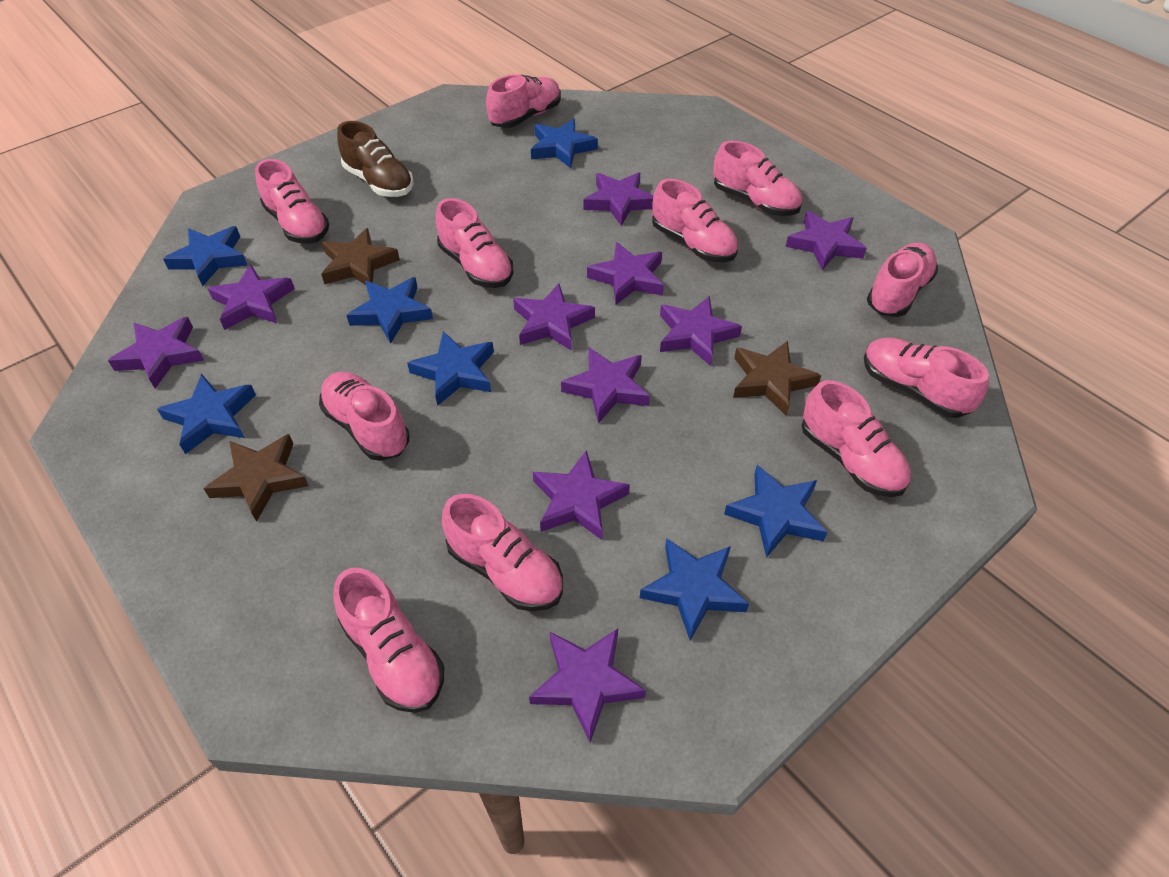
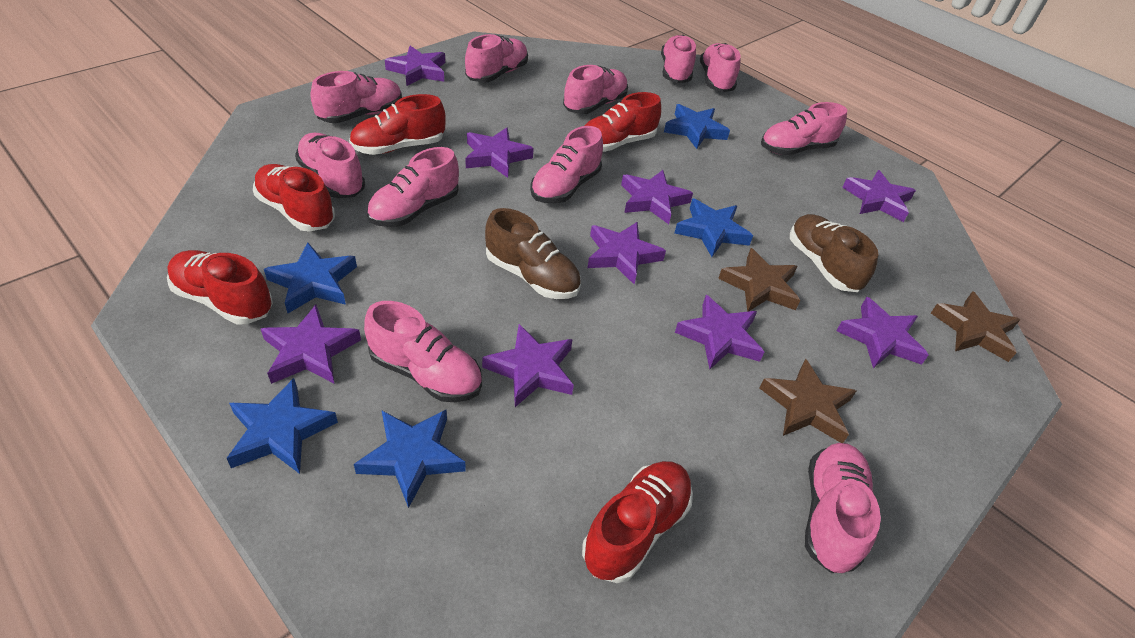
blue star: [157,374,256,454] [163,226,247,286] [346,277,433,344] [407,331,494,406] [531,119,598,168] [640,538,749,640] [724,465,828,558] = 7 -> [226,378,338,474] [264,242,357,313] [354,409,466,508] [664,104,730,149] [675,198,753,257] = 5
brown shoe: [337,121,414,197] = 1 -> [485,208,581,299] [790,214,879,292] = 2
purple star: [108,317,204,388] [207,264,295,330] [513,283,595,351] [529,629,646,742] [533,450,630,540] [561,347,650,424] [584,172,653,226] [587,242,664,305] [660,296,742,366] [786,211,867,270] = 10 -> [261,305,361,384] [385,46,445,86] [466,127,534,178] [482,324,574,407] [587,222,666,284] [621,170,693,224] [675,295,764,369] [836,297,929,368] [842,170,916,222] = 9
red shoe: none = 0 -> [167,250,273,325] [253,164,335,232] [349,94,446,155] [582,461,693,583] [584,92,661,152] = 5

